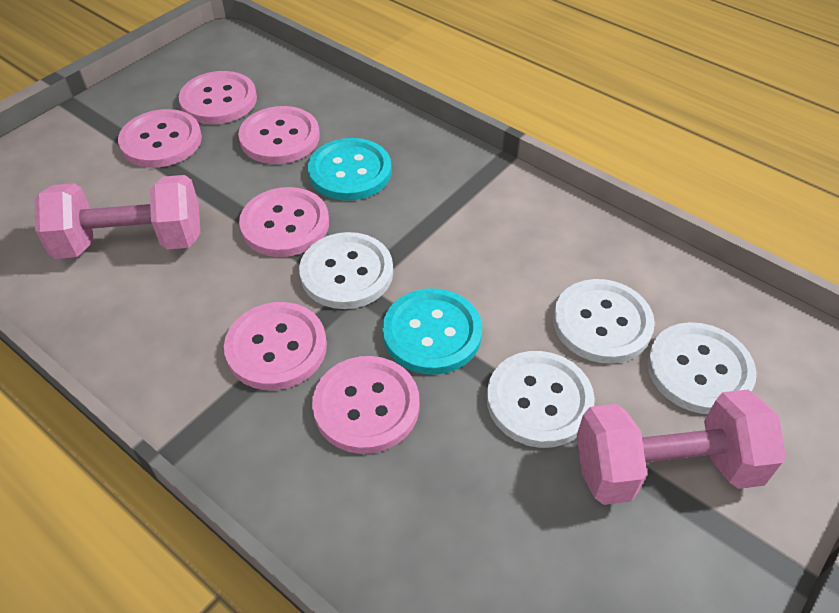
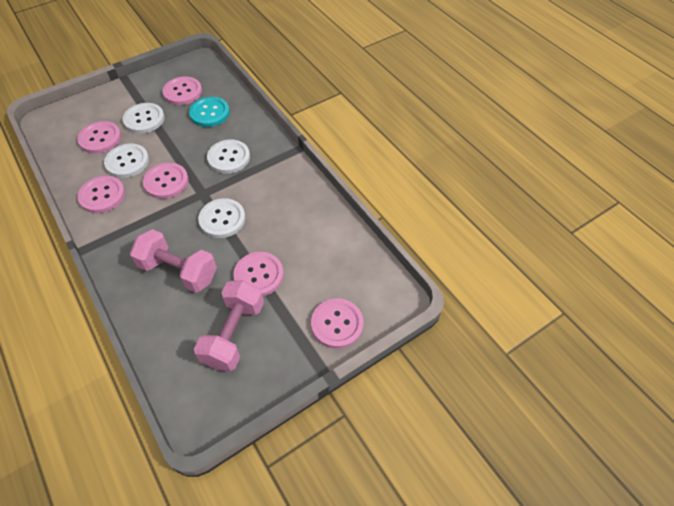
turquoise button: [308,138,392,201] [382,288,482,375] = 2 -> [189,97,230,127] = 1

